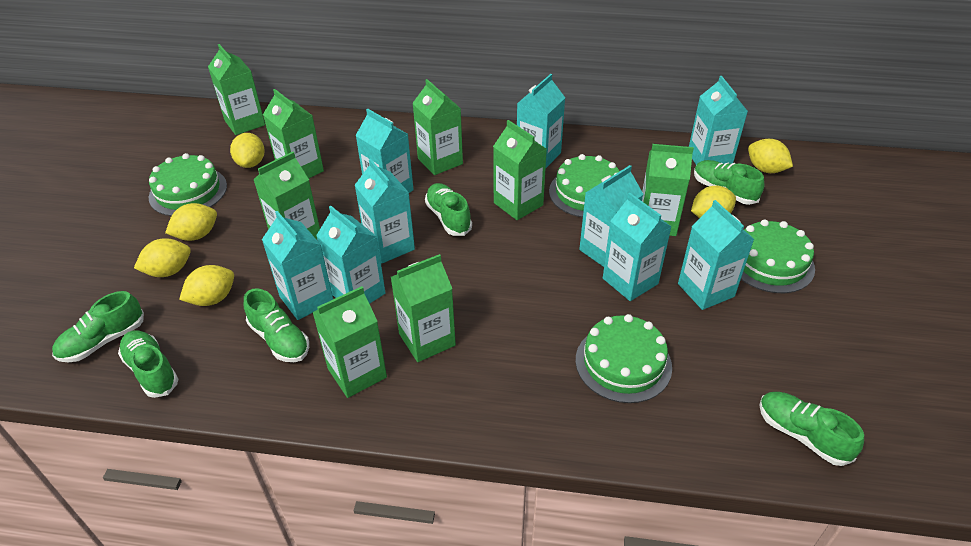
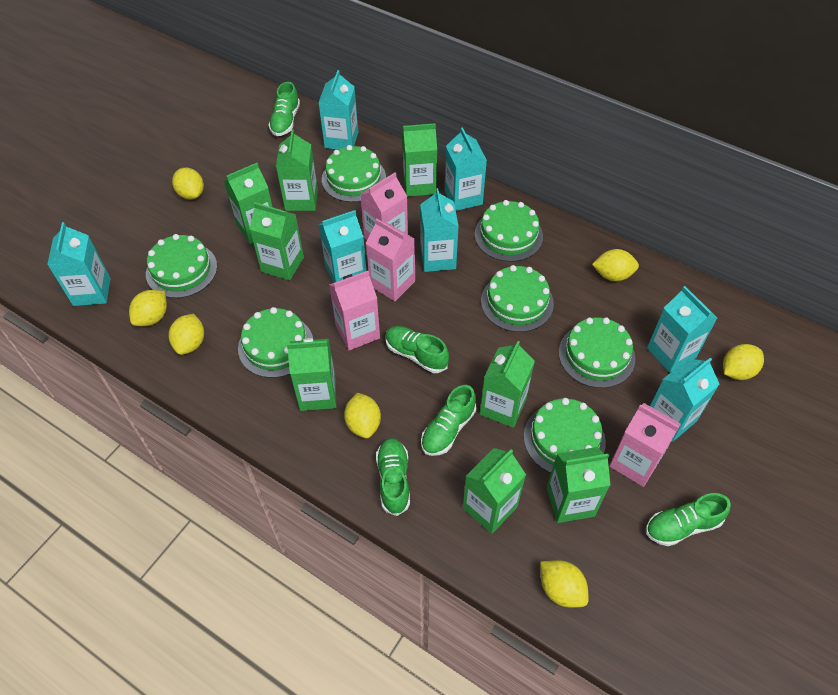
green cake: [149,153,227,216] [549,154,620,217] [575,314,672,403] [741,219,815,293] = 4 -> [146,234,217,298] [238,307,313,378] [322,145,386,202] [475,200,543,262] [481,265,554,332] [524,398,606,473] [559,317,635,388] = 7
green shoe: [52,291,144,363] [118,330,178,398] [244,288,309,362] [425,183,472,236] [694,160,764,205] [759,392,864,466] = 6 -> [269,82,300,136] [376,438,410,516] [385,326,449,373] [421,385,476,456] [646,493,731,546] = 5
pink carton: none = 0 -> [329,271,380,351] [360,172,408,240] [366,218,415,301] [610,403,681,487] = 4
turquoise carton: [262,211,333,320] [316,206,386,304] [355,109,414,193] [355,159,415,264] [517,74,565,169] [579,165,644,267] [603,193,672,301] [678,200,755,310] [689,76,748,165] = 9 -> [47,222,111,306] [318,70,358,150] [318,210,367,283] [420,188,459,272] [445,127,487,211] [647,286,717,373] [650,358,720,441] = 7
yellow lemon: [134,238,191,277] [165,203,217,241] [179,265,234,306] [230,133,265,168] [691,186,736,218] [748,139,793,173] = 6 -> [129,290,167,326] [169,314,204,355] [172,168,204,200] [344,393,381,438] [540,560,589,608] [592,249,639,281] [723,344,764,380] = 7

